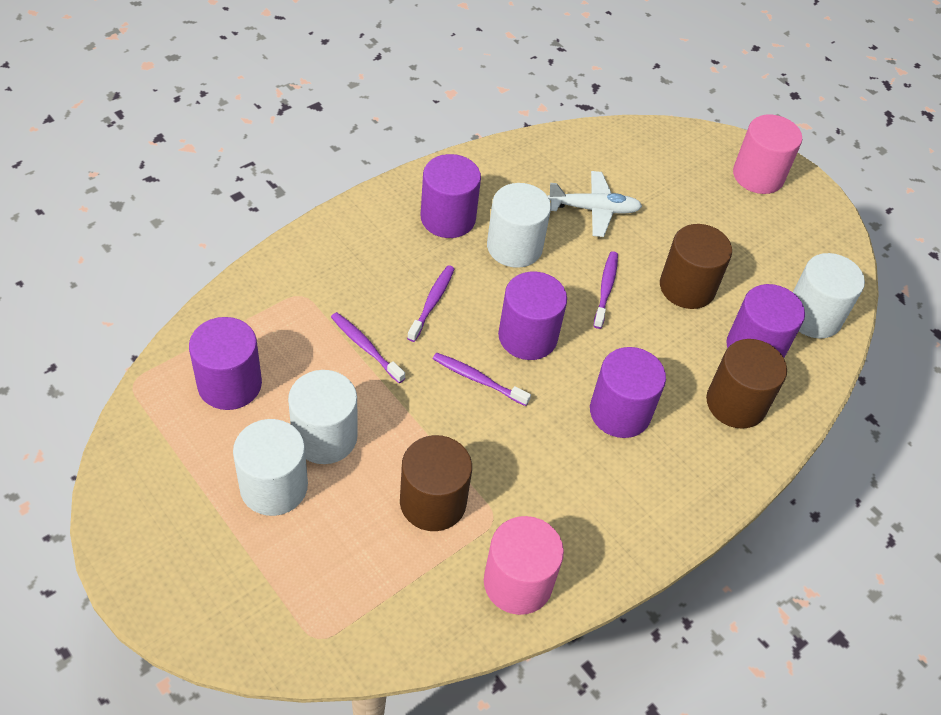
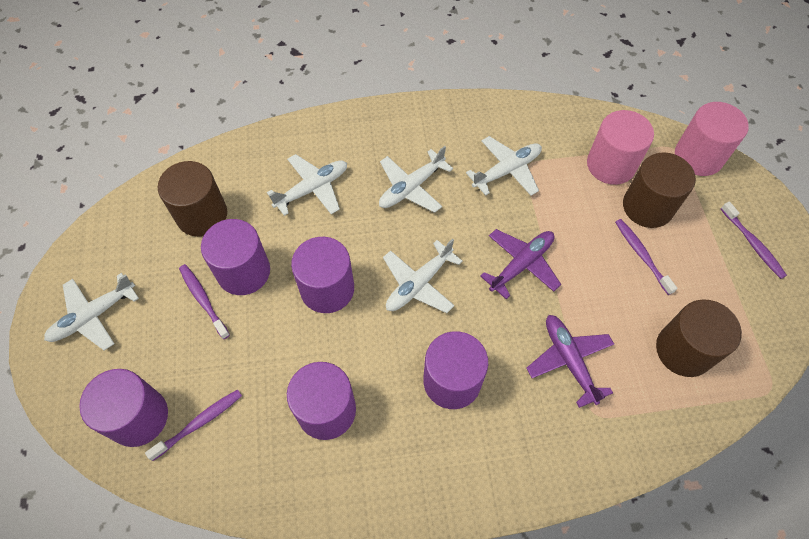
purple plane: none = 0 -> [480,229,561,299] [526,315,614,408] = 2
white cylinder: [233,419,308,516] [288,370,358,464] [487,183,551,268] [793,253,865,339] = 4 -> none = 0
white plane: [548,171,642,237] = 1 -> [44,273,139,351] [267,154,347,216] [379,146,453,213] [383,238,463,313] [466,136,542,196] = 5

